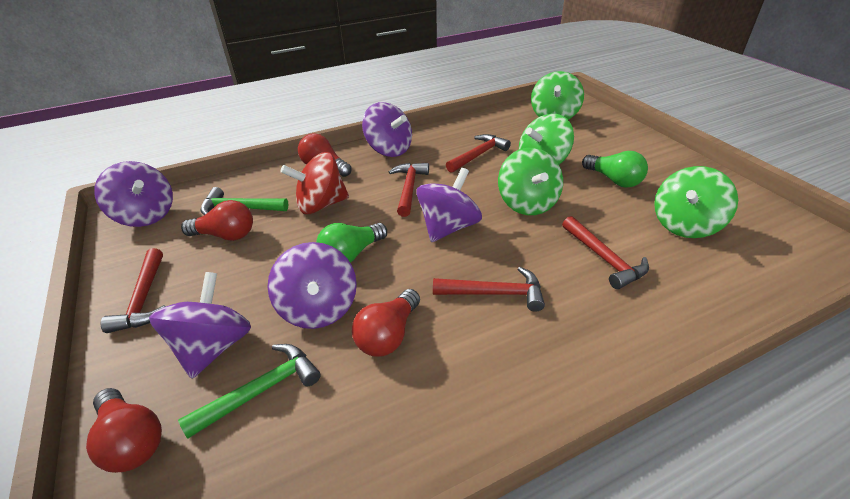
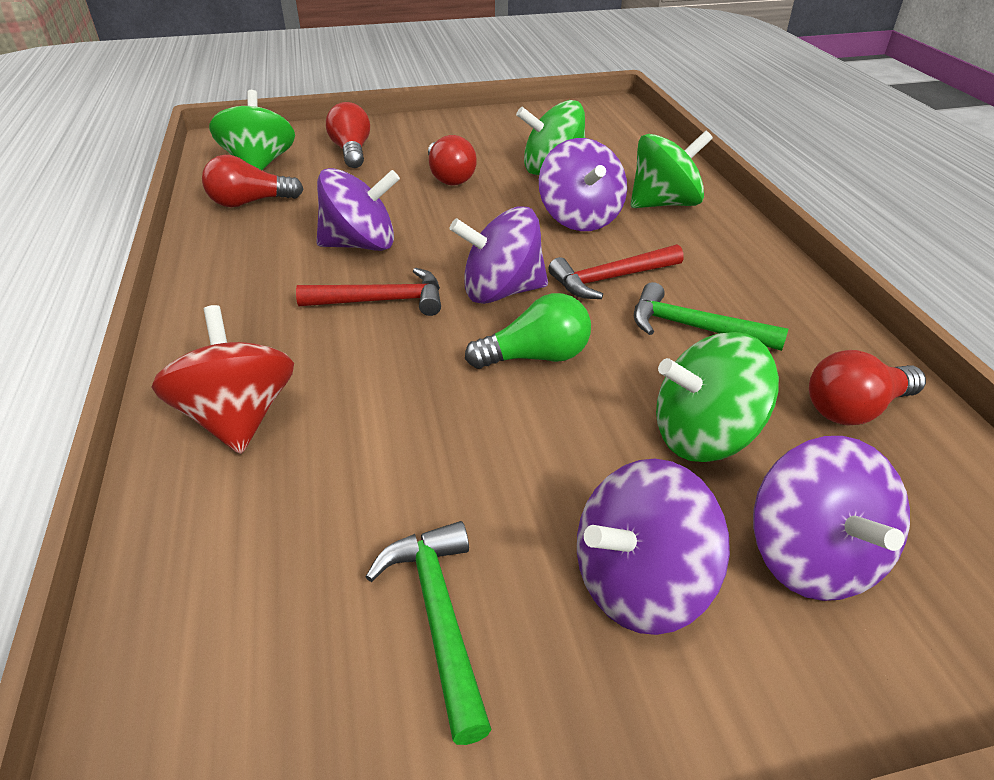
green light bulb: [316,223,387,262] [582,151,648,188] = 2 -> [465,293,591,369] = 1
red hammer: [101,248,166,333] [389,163,429,217] [433,267,545,312] [446,134,511,173] [562,216,649,289] = 5 -> [296,268,441,316] [548,244,684,299] = 2

